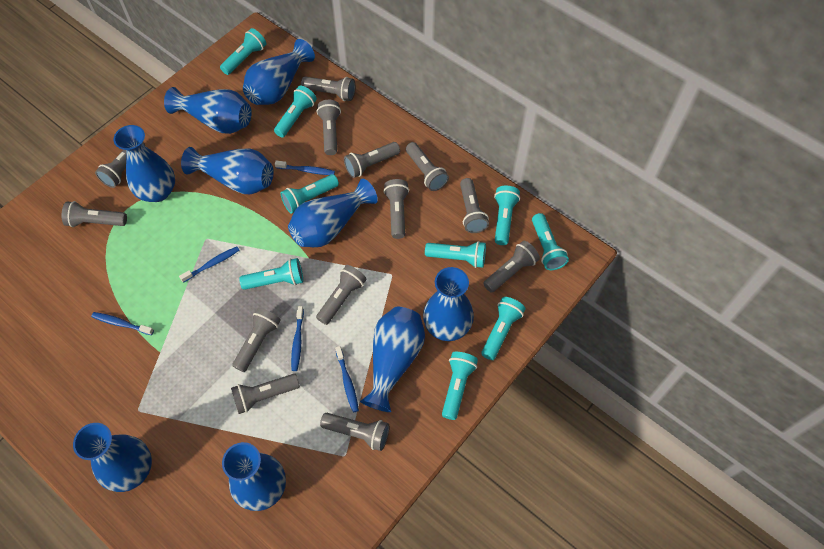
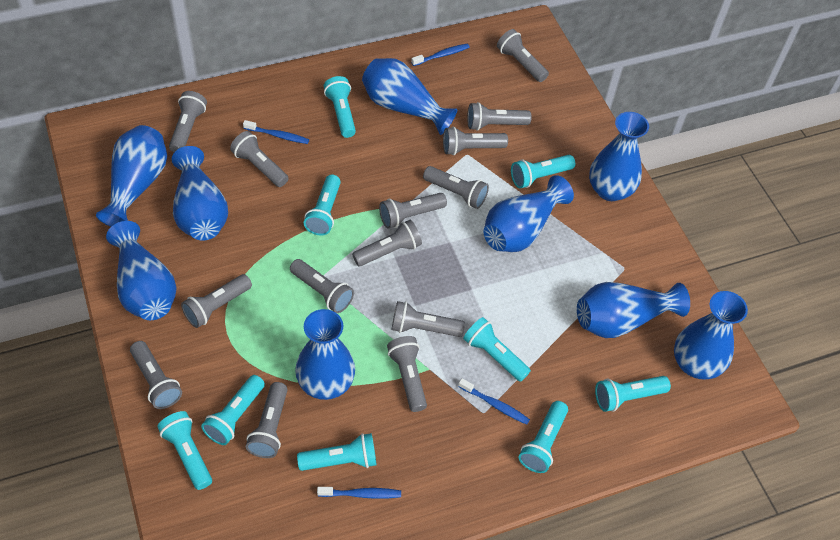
blue toothbrush: [91,312,154,335] [179,247,240,283] [275,160,335,175] [291,306,304,371] [335,346,359,413] = 5 -> [243,120,309,144] [317,487,401,499] [411,43,470,66] [458,378,530,425] = 4
grey flashlight: [62,201,127,227] [95,142,145,188] [231,374,300,414] [232,308,281,372] [301,77,355,101] [316,265,367,325] [317,100,341,155] [320,413,389,451] [344,142,400,178] [383,179,409,239] [406,142,449,191] [460,178,489,233] [483,241,540,293] = 13 -> [130,341,182,409] [169,91,207,152] [181,274,252,328] [230,131,289,187] [246,382,288,458] [290,259,354,313] [352,220,422,266] [379,193,447,229] [387,336,427,412] [392,301,465,337] [423,166,489,209] [443,127,508,155] [467,102,532,131] [497,29,549,82] = 14

